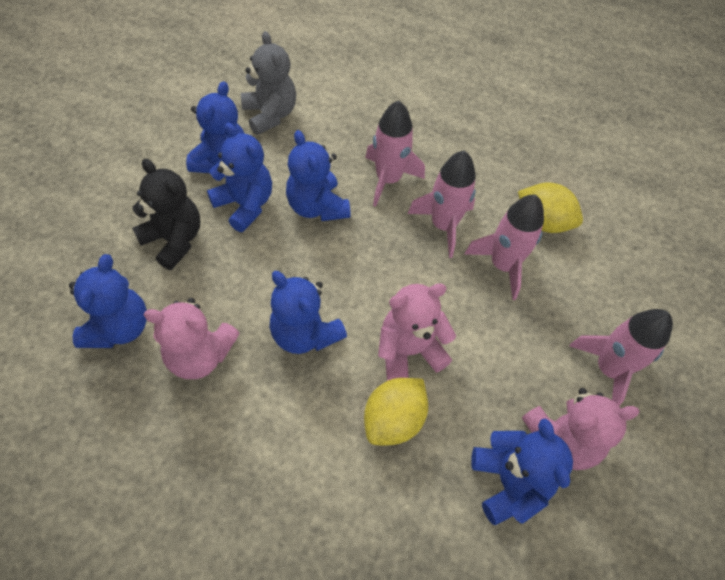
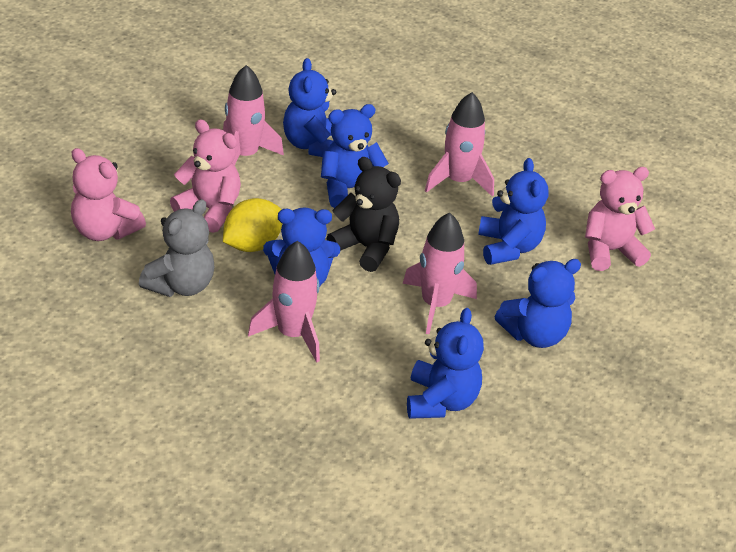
yellow lemon: [364,378,428,445] [518,183,583,233] = 2 -> [223,198,282,252] = 1

